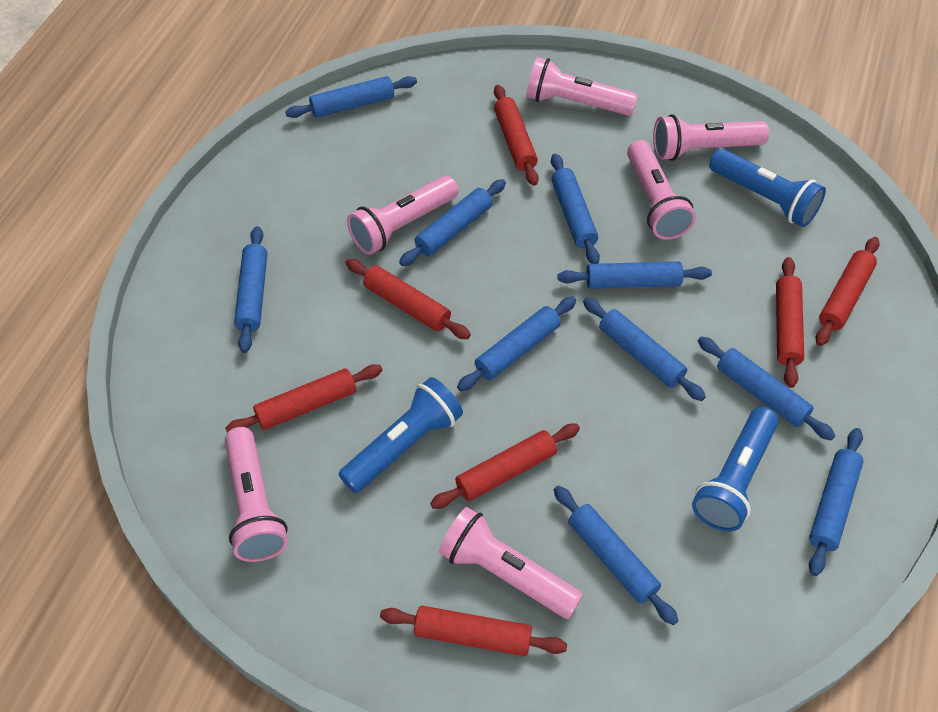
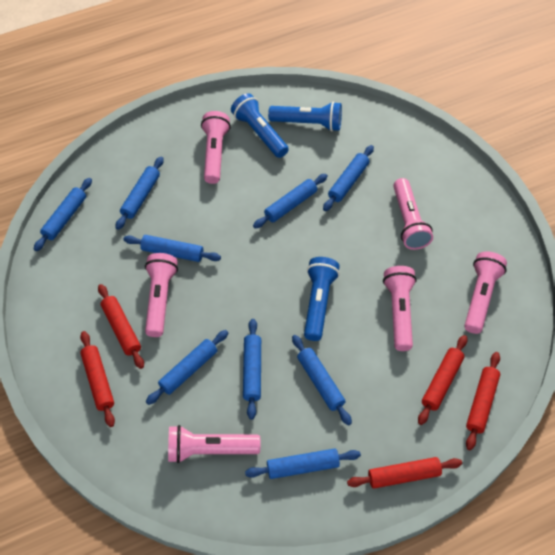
blue rolling pin: [234,226,267,353] [285,76,417,118] [399,179,506,266] [457,296,576,391] [551,154,600,264] [554,486,679,625] [557,261,712,289] [583,298,706,401] [698,336,835,440] [809,428,864,576] = 10 -> [34,178,92,251] [115,156,164,230] [123,235,221,262] [146,330,228,405] [243,319,261,420] [245,448,361,479] [253,174,328,228] [292,335,352,425] [323,145,374,211] = 9
red rolling pin: [225,364,383,433] [345,259,471,339] [380,606,567,656] [430,424,580,509] [494,85,539,186] [776,257,804,388] [815,237,880,346] = 7 -> [80,331,115,427] [98,284,144,369] [347,457,462,488] [418,335,467,425] [466,352,500,450] = 5

